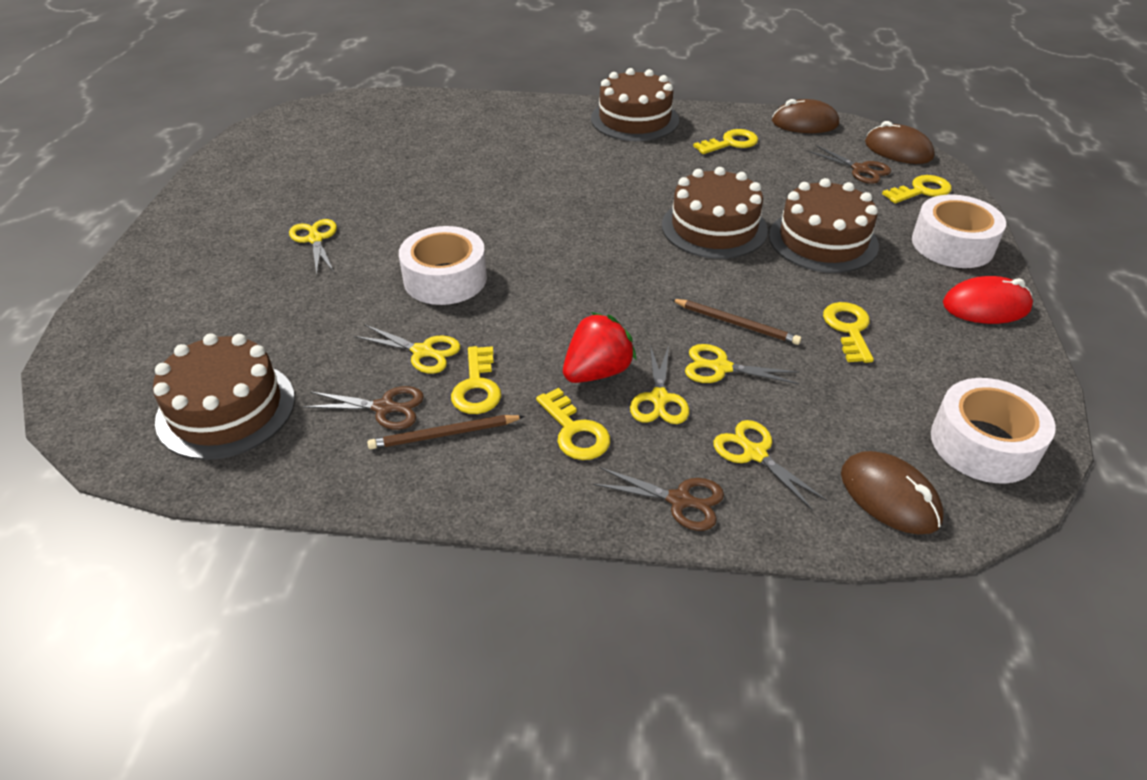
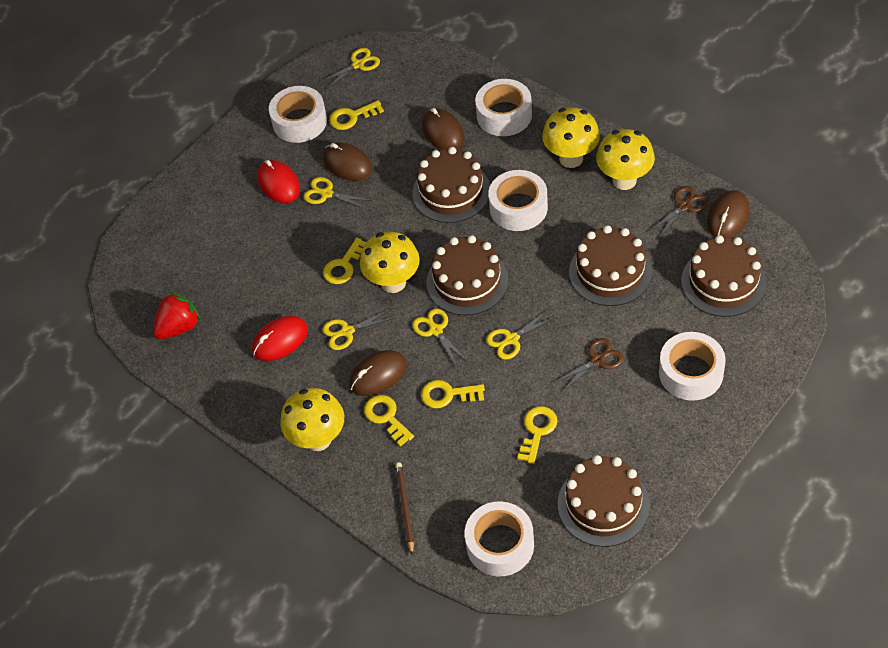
brown cake: [153,333,295,460] [591,68,679,141] [662,167,768,259] [769,178,879,273] = 4 -> [412,147,490,223] [427,235,508,316] [558,455,650,547] [569,225,652,306] [681,235,766,317] = 5
brown mouse: [772,99,839,133] [841,451,944,534] [865,121,935,164] = 3 -> [323,142,372,181] [350,350,407,396] [422,108,464,150] [707,190,750,237] = 4
brown pencil: [367,415,525,449] [671,299,801,345] = 2 -> [395,462,414,555] = 1
brown scissors: [303,386,424,430] [592,467,724,531] [807,145,891,184] = 3 -> [554,338,624,392] [650,186,709,238] = 2
red mouse: [943,276,1033,324] = 1 -> [252,316,308,361] [257,160,300,203] = 2
white tape: [399,226,487,305] [912,195,1006,268] [931,378,1056,483] = 3 -> [269,86,327,143] [465,501,534,576] [475,79,532,136] [488,170,548,231] [659,332,726,401] = 5
yellow mushroom: none = 0 -> [280,388,344,451] [360,232,420,293] [542,107,600,168] [596,129,655,190] = 4

